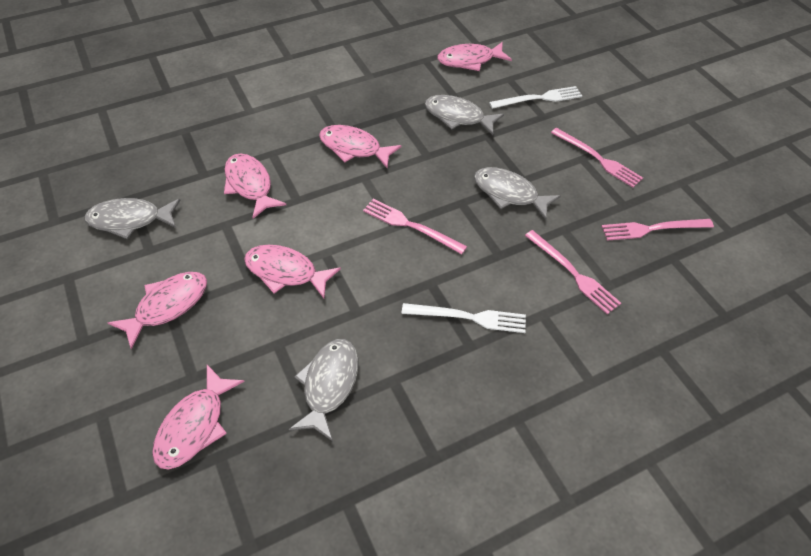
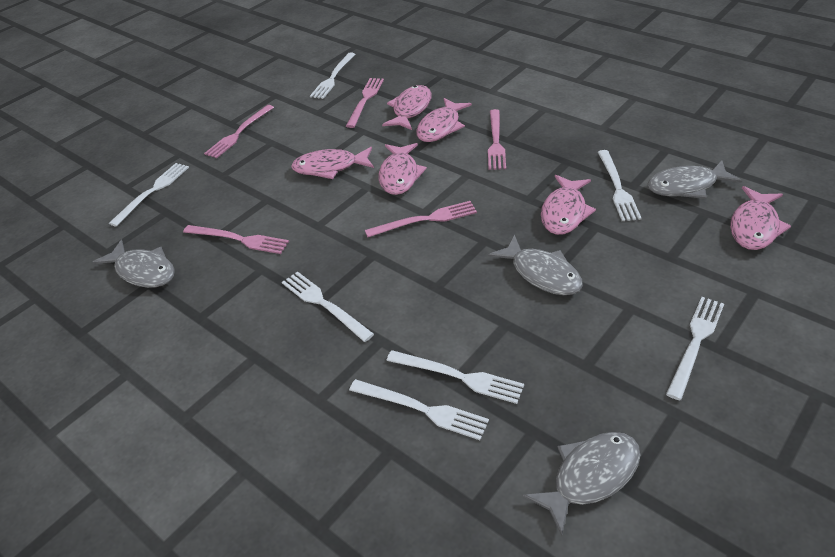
pink fork: [363,199,467,254] [525,230,621,314] [551,128,643,188] [601,219,714,241] = 4 -> [183,225,289,254] [204,105,274,158] [346,78,384,128] [365,201,477,238] [488,109,506,170] = 5
white fork: [402,303,526,333] [489,86,582,109] = 2 -> [109,163,189,227] [282,271,374,342] [310,52,356,99] [349,379,489,440] [386,350,524,404] [598,150,642,221] [666,297,724,400] = 7

